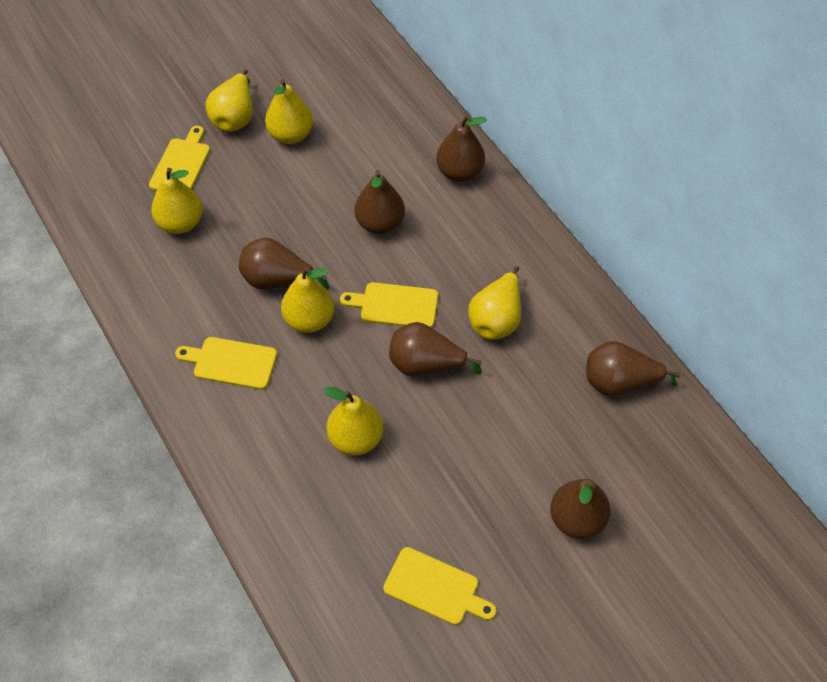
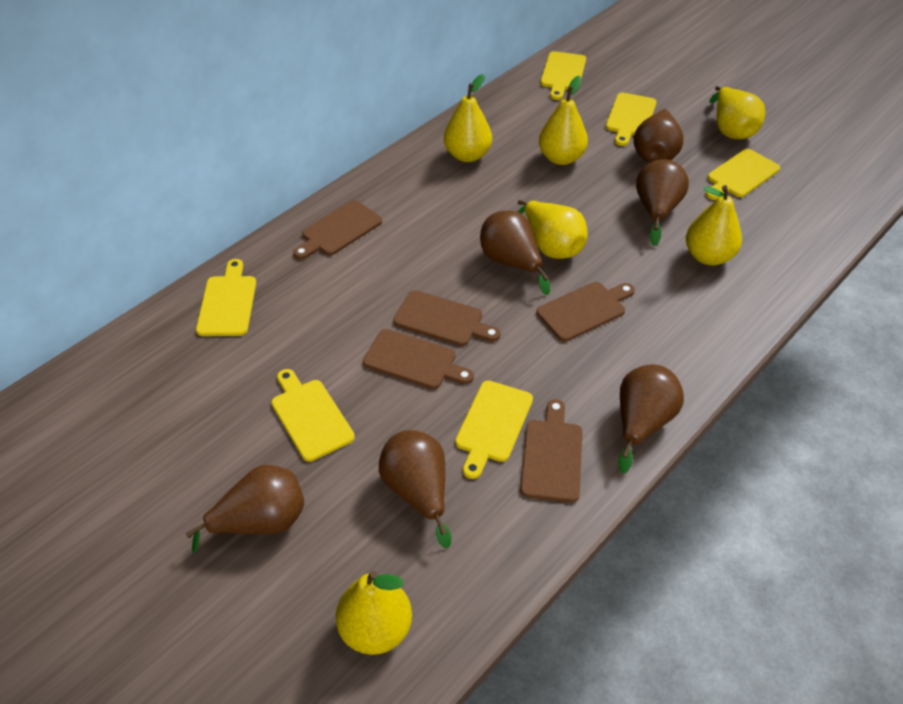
brown cutting board: none = 0 -> [293,200,382,260] [363,329,474,389] [393,290,501,346] [520,399,583,503] [536,282,635,342] = 5
yellow cutting board: [149,126,210,191] [175,337,277,390] [340,282,438,328] [383,547,497,625] = 4 -> [196,259,256,336] [271,369,355,462] [455,381,533,479] [540,51,586,100] [606,93,657,146] [706,149,780,200] = 6

